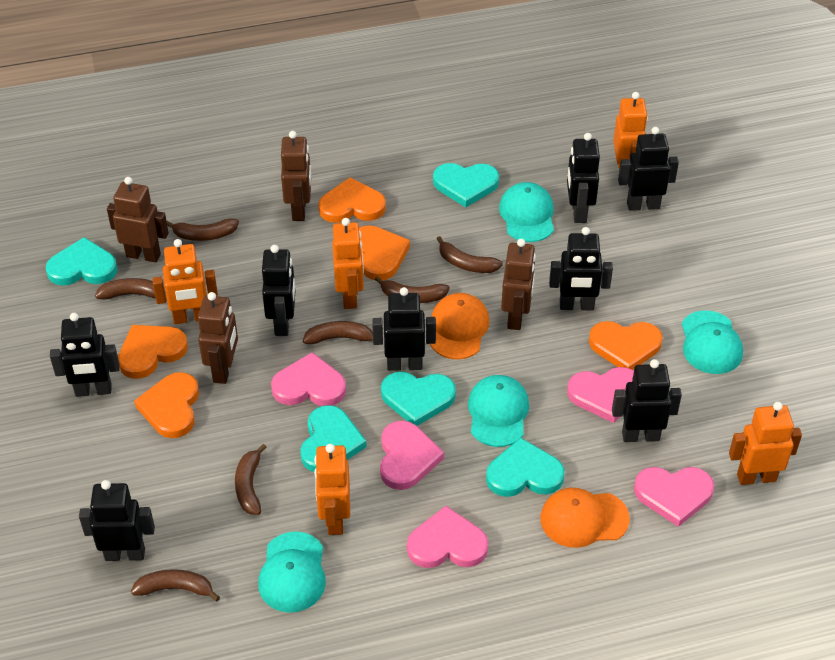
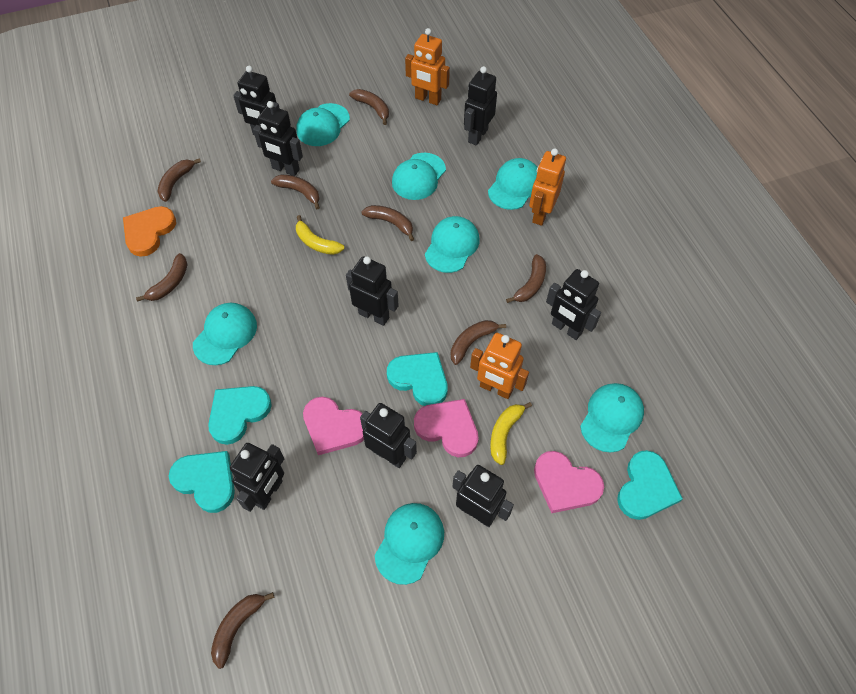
brown banana: [95,278,167,300] [131,569,220,601] [167,218,239,241] [235,444,266,515] [303,321,373,344] [375,276,450,303] [437,236,503,273] = 7 -> [136,253,188,301] [157,158,201,202] [211,592,274,669] [271,175,320,209] [349,89,389,125] [362,205,414,241] [451,320,506,365] [506,254,546,303] = 8
brown robot: [107,177,169,262] [198,292,238,384] [281,131,311,221] [501,239,536,330] = 4 -> none = 0
orange cap: [430,293,489,359] [540,488,630,548] = 2 -> none = 0
orange heart: [118,325,188,379] [134,372,199,438] [318,177,386,223] [359,226,410,280] [589,321,663,370] = 5 -> [123,206,176,257] = 1
orange robot: [152,239,218,324] [314,444,350,535] [332,218,364,309] [613,92,648,168] [729,402,802,485] = 5 -> [405,28,450,105] [470,333,529,399] [529,149,566,226] = 3
pink heart: [271,352,346,406] [380,420,444,490] [407,506,488,568] [567,367,634,423] [634,467,714,527] = 5 -> [303,397,364,455] [414,399,479,457] [534,451,604,513] = 3
turquoise cap: [258,531,326,613] [468,375,529,447] [499,182,554,242] [682,310,743,374] = 4 -> [193,303,257,365] [296,103,350,146] [375,503,444,585] [392,153,446,200] [425,216,479,273] [488,158,537,210] [580,383,644,453] = 7
turquoise heart: [46,237,118,286] [301,405,367,472] [381,372,456,426] [433,163,499,207] [486,437,565,497] = 5 -> [169,451,235,513] [208,386,272,445] [387,352,448,406] [617,450,683,520] = 4
yellow banana: none = 0 -> [296,215,344,255] [490,402,532,465] = 2

